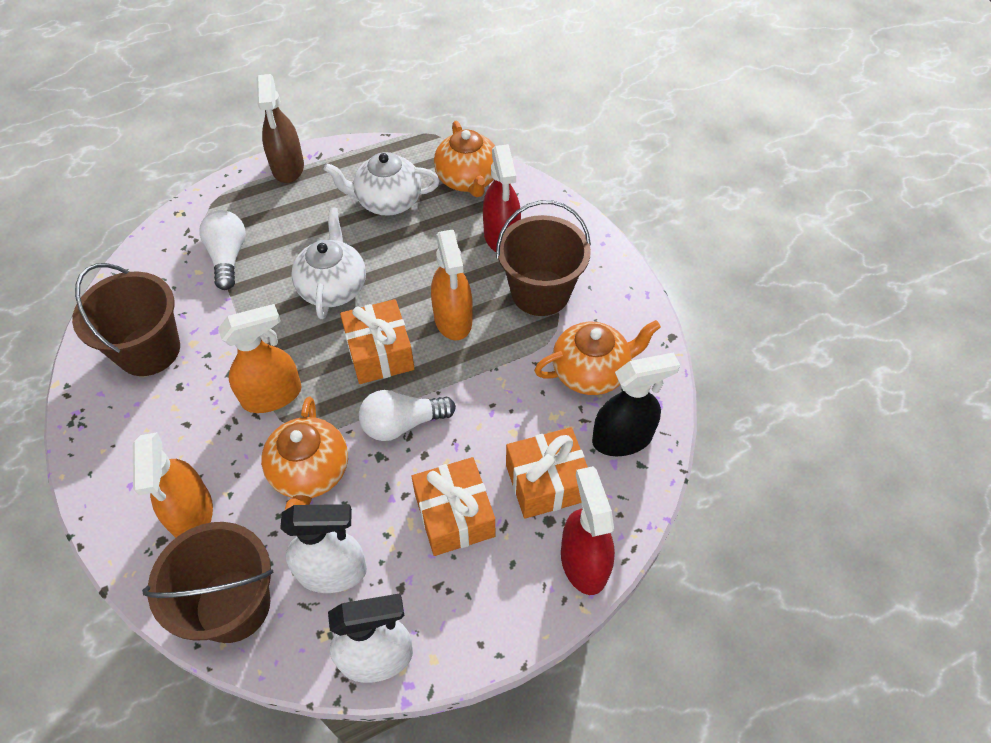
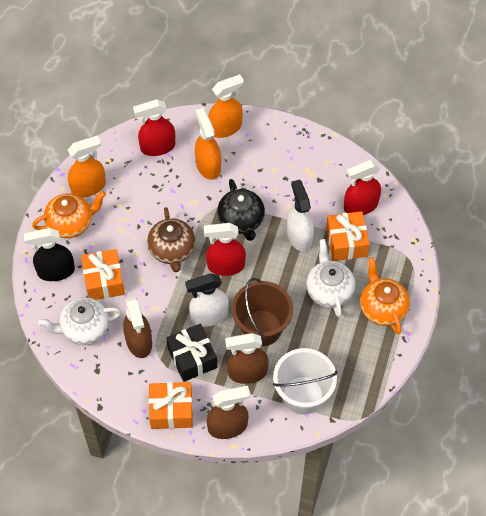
black gift: none = 0 -> [166,324,217,382] = 1
black teapot: none = 0 -> [217,179,265,241] = 1
brown bucket: [72,263,180,376] [142,522,273,643] [496,200,591,316] = 3 -> [232,278,293,346] = 1
brown spray bottle: [257,74,304,183] = 1 -> [123,296,152,358] [207,386,250,439] [225,333,269,384] = 3
brown teapot: none = 0 -> [147,207,195,272] = 1
orange teapot: [261,397,348,510] [434,121,495,197] [534,320,661,395] = 3 -> [32,191,106,238] [360,257,410,334] = 2
red spray bottle: [483,144,521,252] [561,466,615,595] = 2 -> [133,99,175,156] [204,223,246,276] [344,160,381,215] = 3
white bucket: none = 0 -> [273,348,338,415] = 1
white light bulb: [199,210,246,290] [359,390,456,441] = 2 -> none = 0

